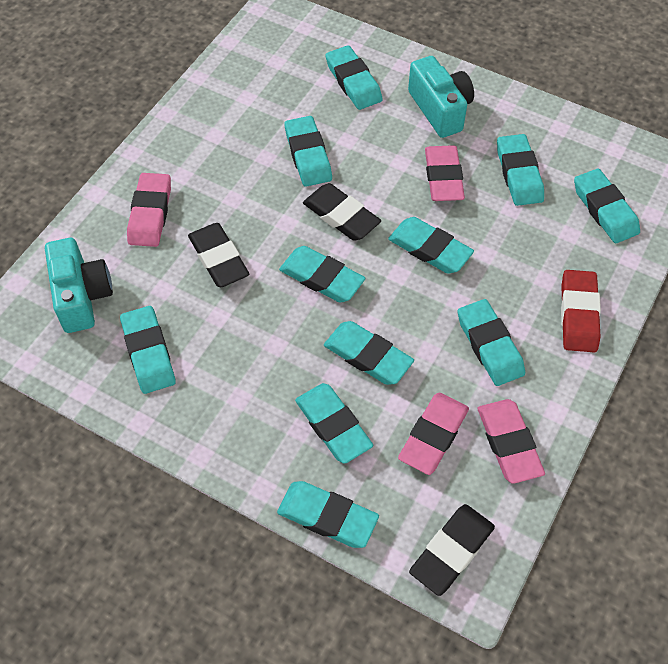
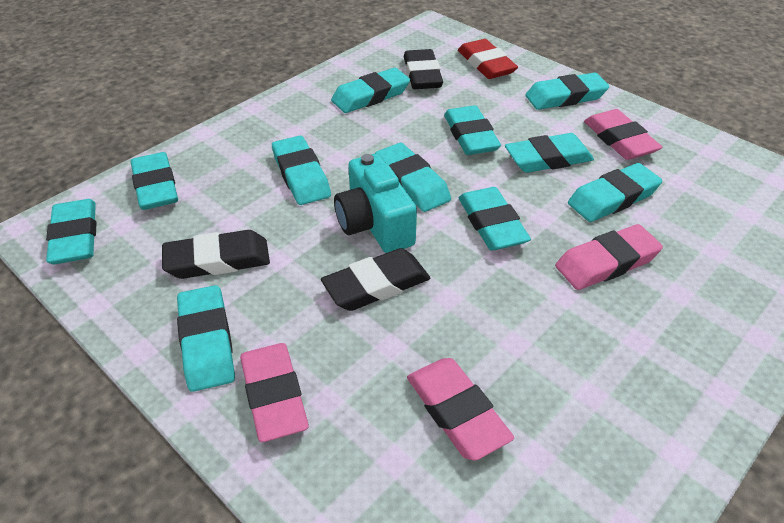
turquoise camera: [45,238,113,333] [408,56,474,138] = 2 -> [334,154,417,253] = 1

